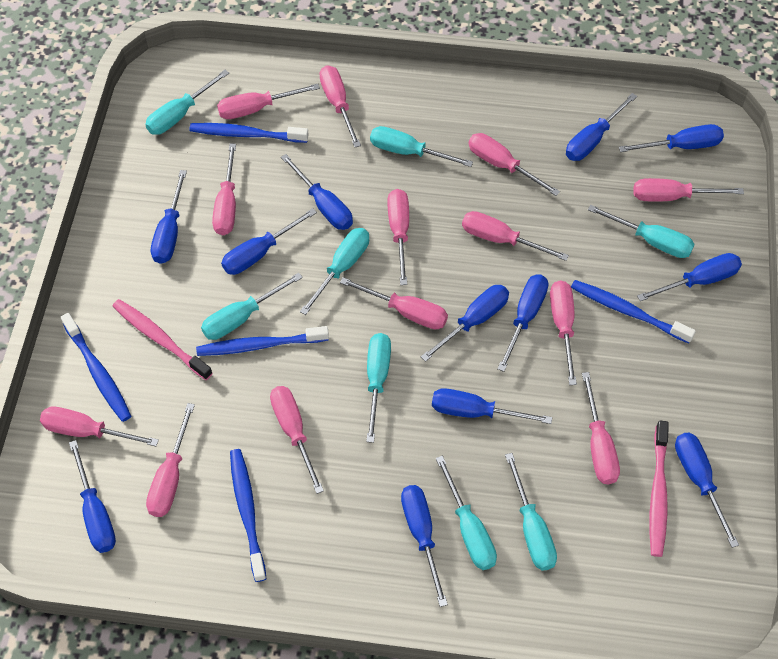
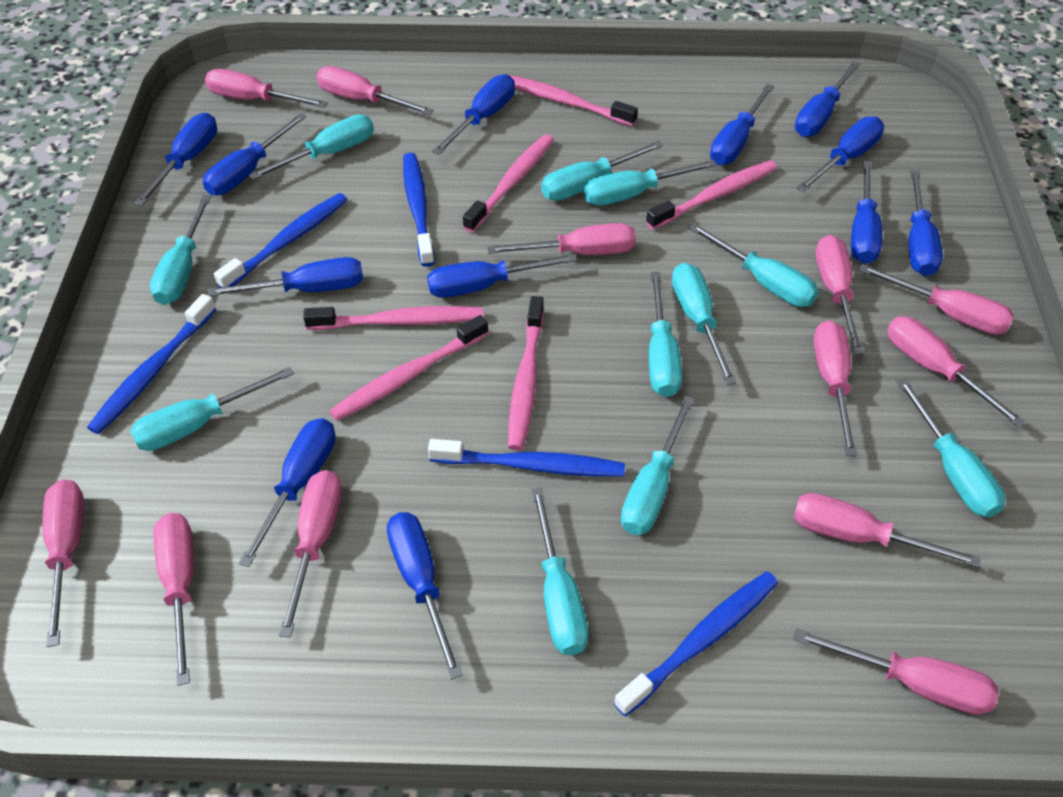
pink screwdriver: [40,407,159,446] [146,403,195,517] [212,144,236,235] [217,84,320,119] [270,386,324,494] [319,65,361,147] [340,277,448,329] [388,189,409,285] [462,211,569,261] [468,133,560,196] [550,280,577,385] [582,372,620,484] [634,178,744,202] = 13 -> [42,479,84,647] [154,513,194,686] [205,69,328,108] [279,470,342,637] [317,66,434,115] [487,223,636,255] [794,493,981,567] [794,629,999,715] [814,320,857,456] [816,235,864,354] [858,264,1014,335] [887,316,1026,428] = 12
pink toothbrush: [113,299,213,380] [649,420,669,557] = 2 -> [303,306,483,330] [329,315,489,421] [463,134,554,233] [508,296,544,450] [509,75,638,126] [646,160,777,229] = 6
turquoise screwdriver: [145,70,229,135] [201,273,303,340] [300,228,369,315] [366,333,391,443] [370,126,473,167] [436,456,497,570] [505,453,557,571] [588,205,695,258] = 8 -> [130,367,294,451] [150,195,211,305] [249,115,374,180] [531,488,588,655] [541,141,663,201] [584,160,717,206] [621,396,694,535] [649,272,682,397] [672,263,737,385] [689,223,819,307] [896,378,1005,517] = 11

